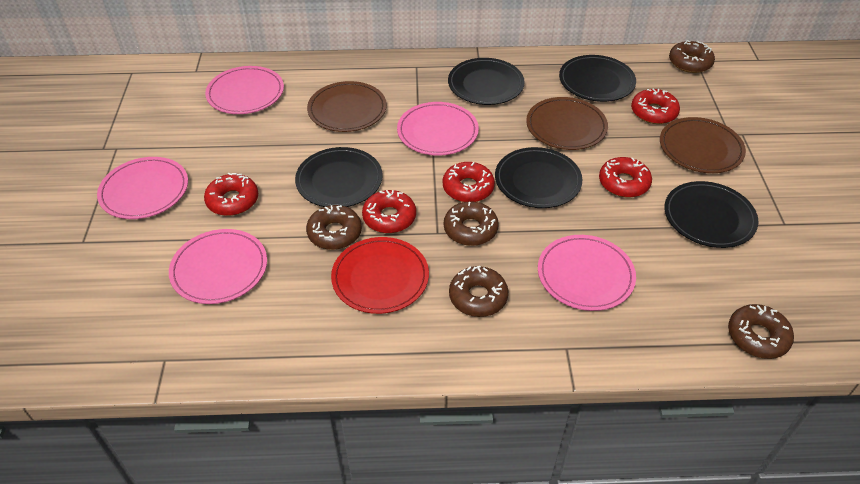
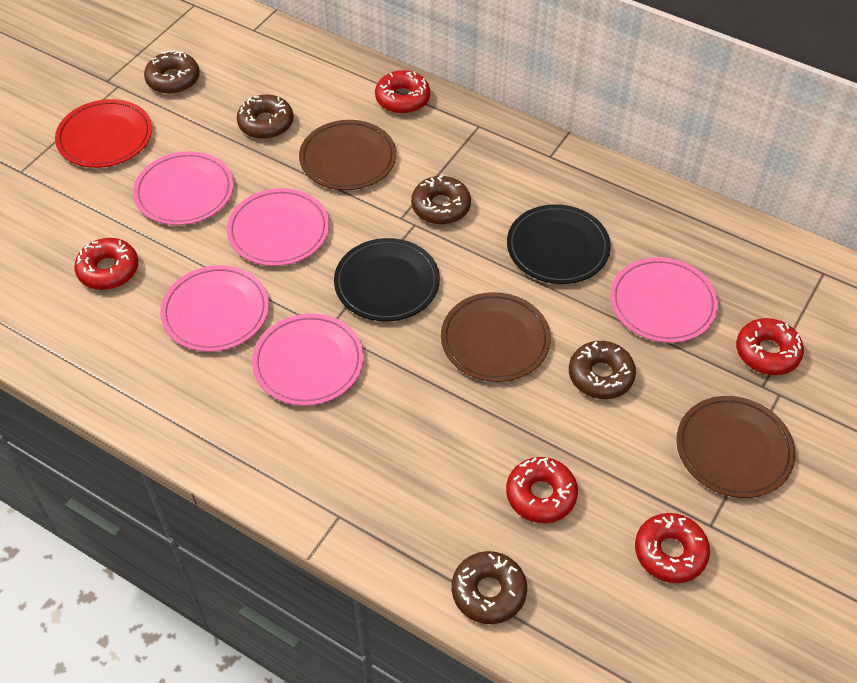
black plate: [295,147,383,207] [448,58,525,105] [495,147,582,208] [559,55,636,102] [664,181,759,248] = 5 -> [334,238,440,322] [507,204,611,284] = 2

